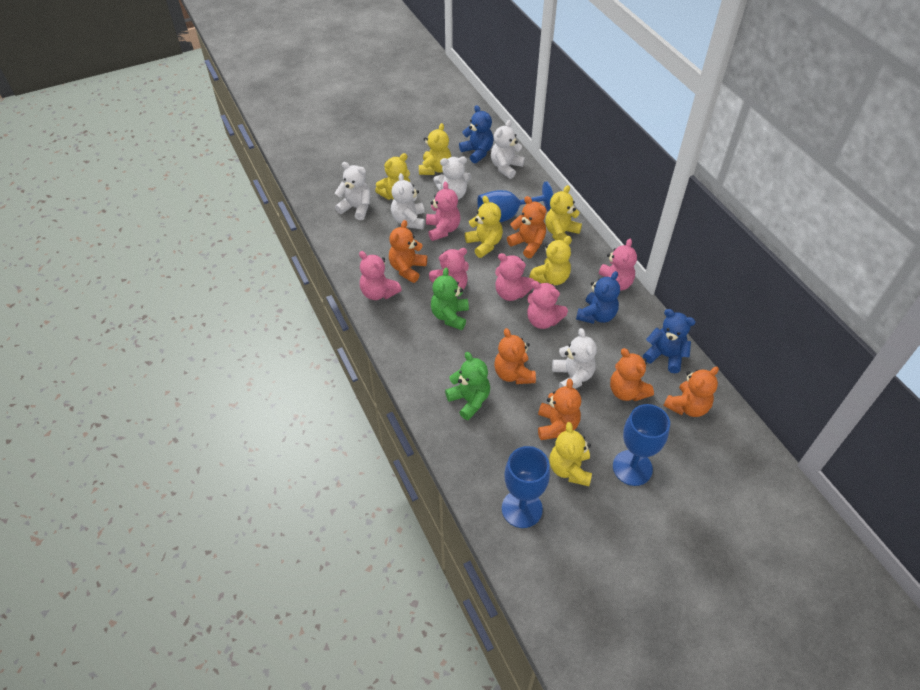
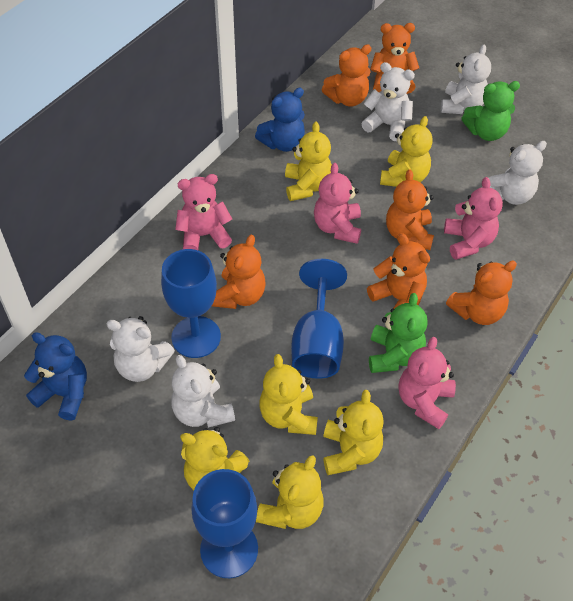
blue teddy bear: [459,105,494,164] [576,271,620,324] [643,309,695,373] = 3 -> [24,332,87,420] [255,88,305,152] = 2
pink teddy bear: [359,251,402,300] [426,181,460,241] [429,248,469,290] [495,253,534,301] [527,281,568,329] [599,238,637,291] = 6 -> [175,174,232,250] [314,163,361,244] [399,337,456,429] [444,177,503,260] = 4

